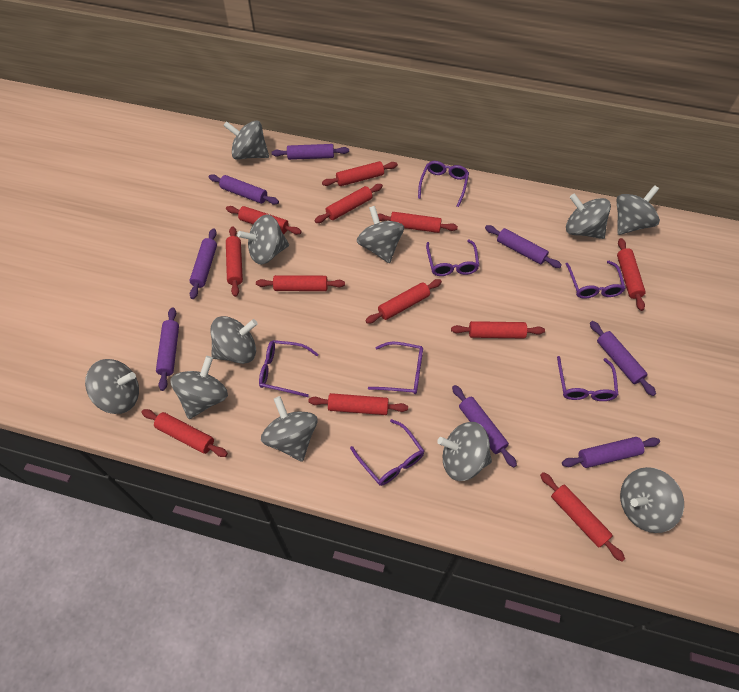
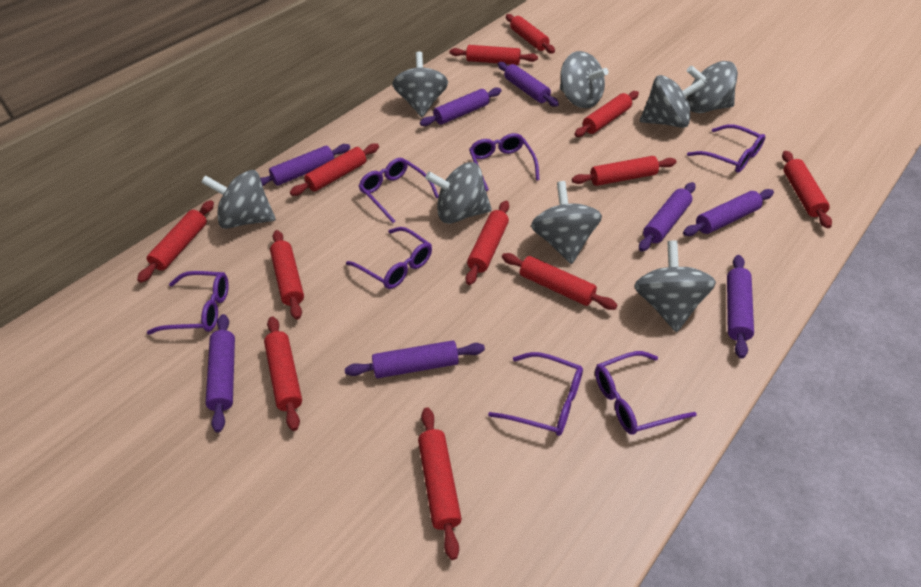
grey spinning top: [85,359,139,414] [170,356,228,419] [211,316,258,364] [223,120,269,160] [237,215,289,264] [261,396,318,462] [357,206,404,263] [437,422,492,481] [566,193,611,239] [617,185,660,235] [620,467,684,533] = 11 -> [201,170,276,229] [392,51,448,117] [425,162,492,224] [531,181,602,264] [560,51,608,108] [634,240,716,332] [640,75,705,128] [687,61,738,113] = 8

